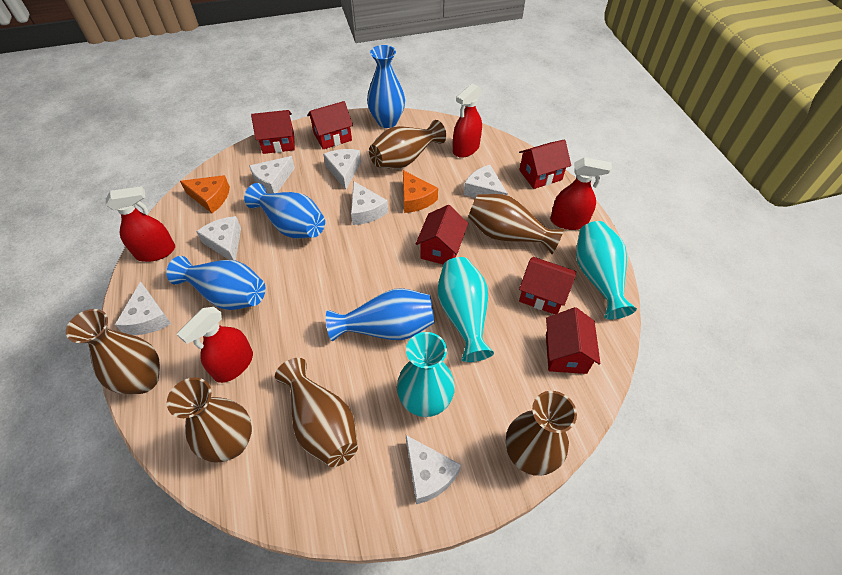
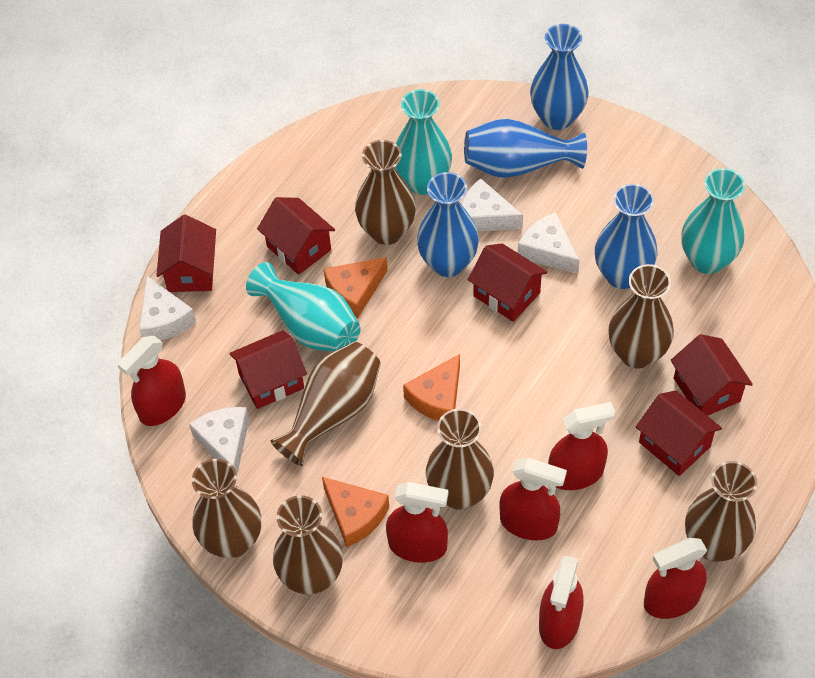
brown vase: [66,309,160,394] [167,377,252,463] [275,358,358,467] [369,120,446,169] [468,194,564,254] [506,391,577,476] = 6 -> [192,459,261,558] [271,342,381,466] [273,495,343,595] [355,140,416,245] [426,409,494,510] [609,264,674,369] [685,461,757,561] = 7
orange cheese: [180,175,230,213] [403,170,438,213] = 2 -> [322,477,389,547] [324,257,388,318] [403,354,460,421] = 3
red spray bottle: [106,186,175,262] [177,307,253,383] [453,84,482,158] [550,157,612,230] = 4 -> [117,336,186,426] [386,482,448,563] [499,457,567,540] [539,556,584,649] [548,402,616,490] [644,538,708,619] = 6
white cheese: [115,281,171,335] [196,216,241,261] [249,156,295,194] [323,149,361,190] [351,181,388,225] [406,435,461,504] [464,165,508,198] = 7 -> [139,276,196,340] [189,407,249,474] [462,178,523,231] [518,212,580,274] = 4

